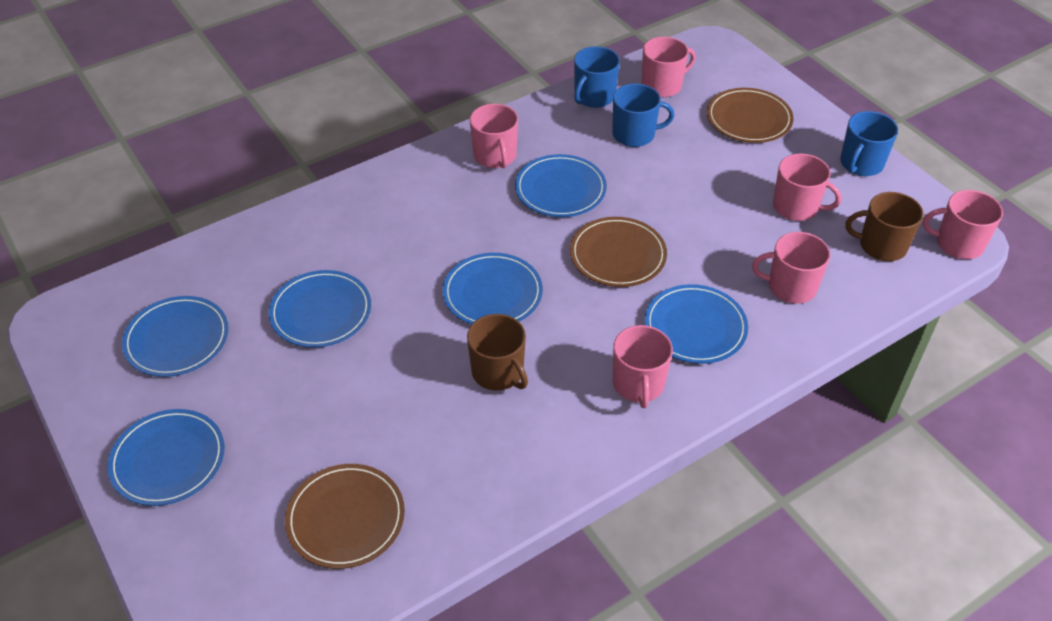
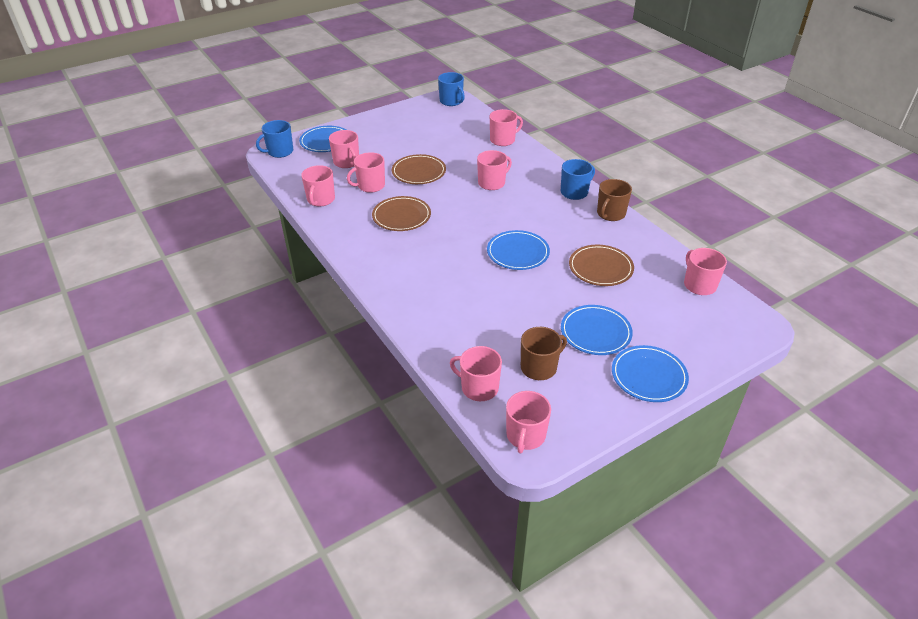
blue plate: [108,409,225,506] [122,296,229,377] [269,270,371,348] [442,253,543,325] [515,154,607,217] [645,284,748,364] = 6 -> [299,126,346,152] [487,230,550,270] [561,305,633,355] [612,345,689,402] = 4
pink mug: [470,104,518,168] [613,325,673,408] [642,37,696,97] [752,232,830,304] [773,154,841,221] [923,190,1003,259] = 6 -> [301,165,335,207] [329,130,359,168] [347,152,385,193] [450,346,502,401] [477,150,512,190] [490,109,523,146] [506,391,551,453] [684,248,727,295] = 8

